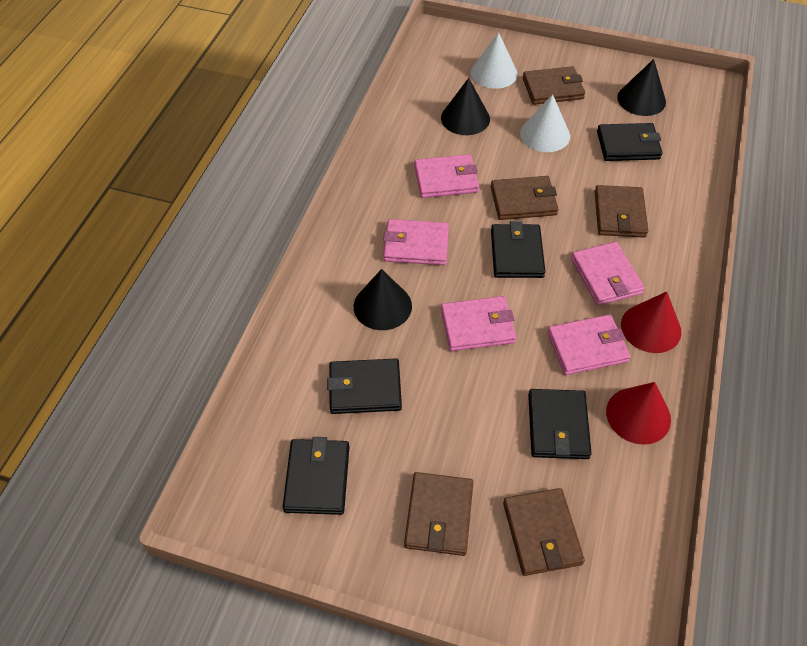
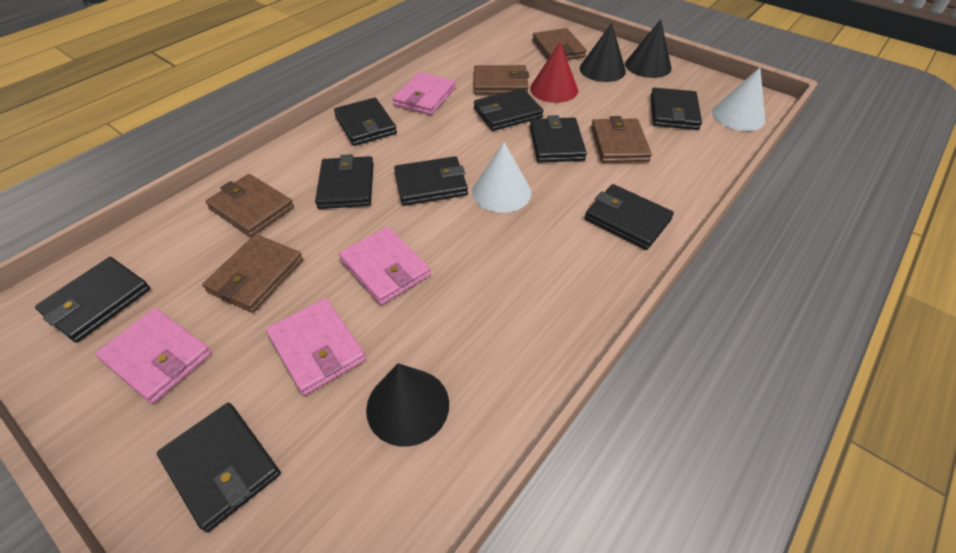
black wallet: [283,437,349,515] [327,359,402,414] [491,221,545,278] [528,389,592,459] [597,123,662,161] = 5 -> [35,257,150,343] [157,403,281,532] [315,154,374,209] [334,98,397,146] [394,156,468,206] [474,88,544,131] [530,115,587,163] [585,184,674,250] [651,88,702,130] = 9
pink wallet: [383,219,449,265] [414,154,479,198] [441,296,517,351] [547,315,630,375] [571,242,645,306] = 5 -> [95,308,212,404] [266,298,366,396] [339,227,431,305] [393,72,456,115] = 4
red cone: [606,382,671,445] [621,291,681,353] = 2 -> [530,42,578,103] = 1

